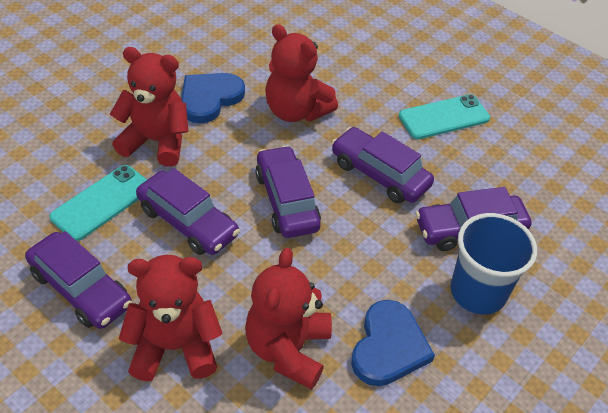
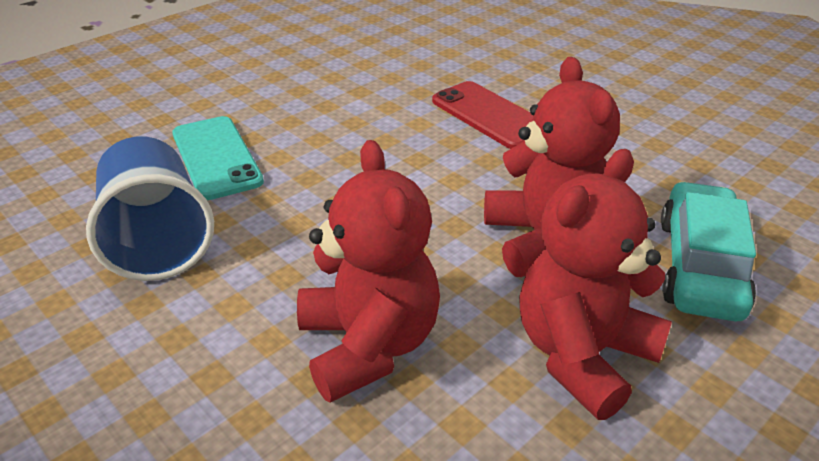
blue heart: [181,73,245,124] [351,300,435,386] = 2 -> none = 0
purple car: [25,231,132,329] [136,168,240,255] [255,145,321,238] [331,127,434,203] [415,187,531,251] = 5 -> none = 0
red phone: none = 0 -> [432,81,534,149] = 1
red teddy bear: [110,47,189,167] [119,255,222,381] [245,248,332,390] [265,24,338,122] = 4 -> [297,140,440,403] [484,57,620,277] [519,149,672,420] = 3
turquoise car: none = 0 -> [661,182,756,321] = 1
turquoise phone: [49,165,147,241] [399,94,490,140] = 2 -> [172,116,264,200] = 1

